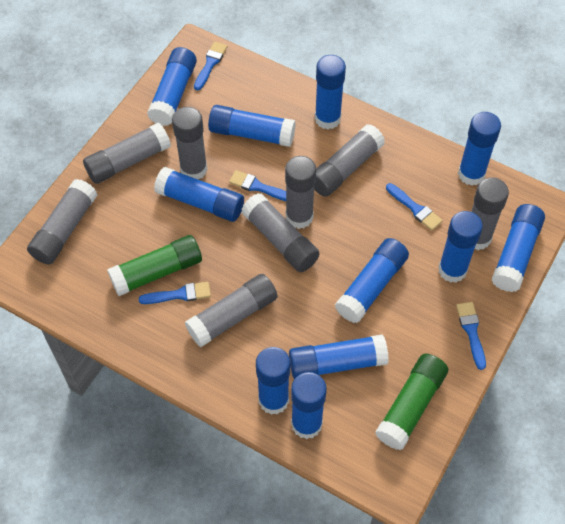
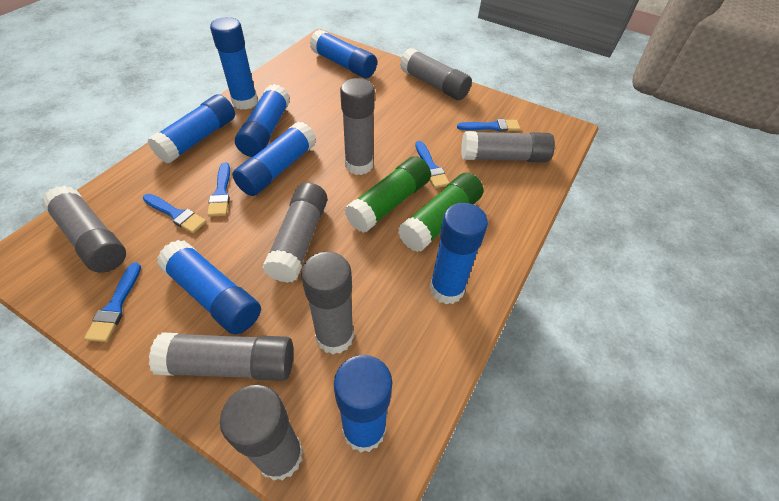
blue glue stick: [147,47,197,126] [154,167,244,222] [208,105,296,147] [256,347,290,415] [289,335,389,379] [291,372,327,439] [315,55,346,129] [335,238,409,323] [438,211,483,283] [458,112,501,186] [491,204,545,292] = 11 -> [147,94,235,163] [157,240,261,335] [210,17,258,110] [232,121,316,196] [235,84,290,157] [310,30,377,78] [334,355,392,452] [430,203,488,304] = 8

